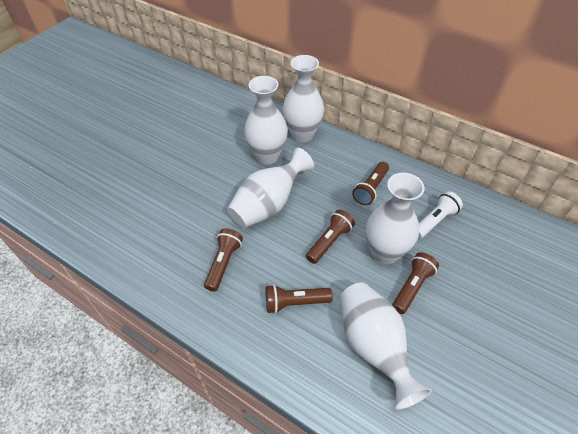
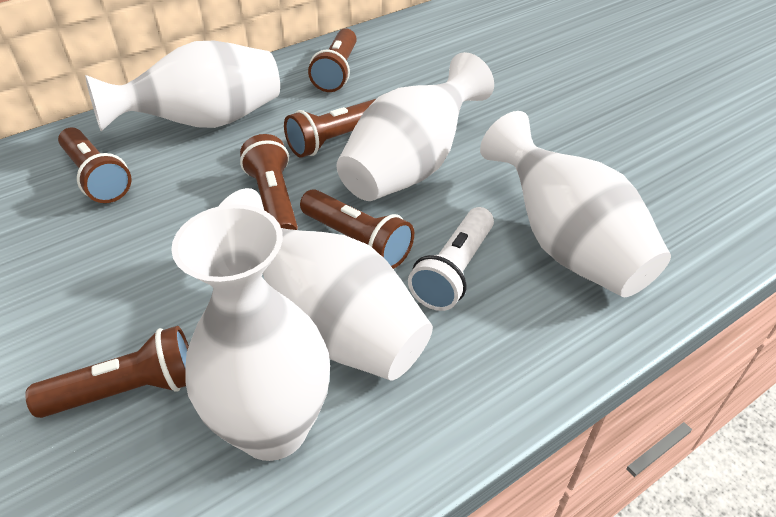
brown flashlight: [204,228,243,292] [266,285,333,314] [306,210,355,264] [352,162,389,205] [392,252,439,314] = 5 -> [25,326,189,418] [58,128,131,203] [240,134,298,230] [284,99,376,158] [300,189,414,269] [308,28,357,92] = 6

